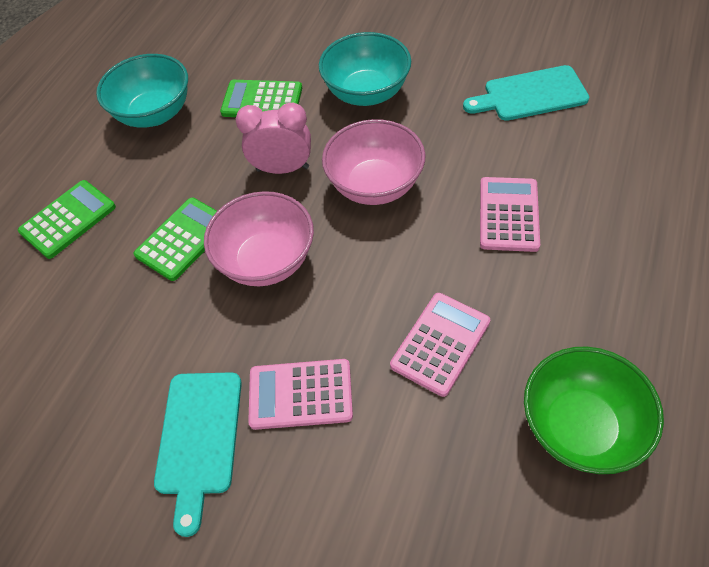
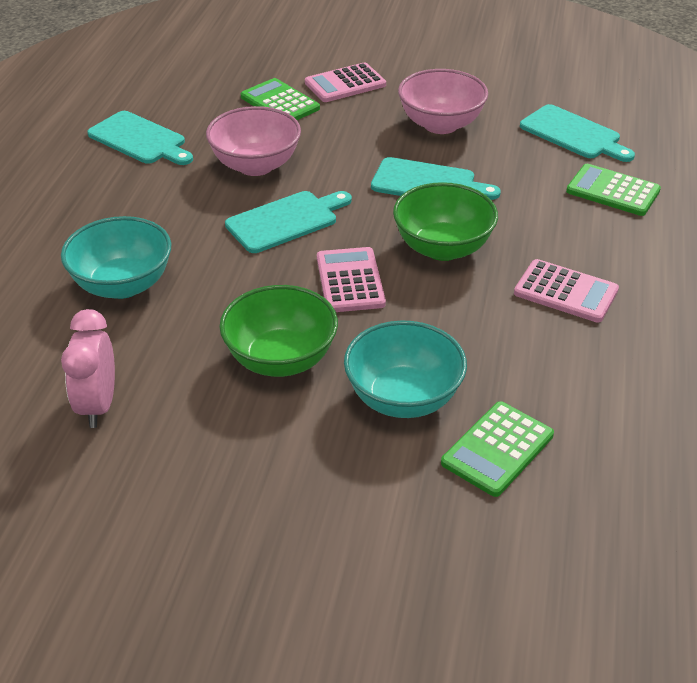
green bowl: [524,347,664,474] = 1 -> [219,285,338,377] [393,182,498,261] = 2
turquoise cutting board: [154,372,242,537] [463,65,589,121] = 2 -> [87,111,193,165] [225,191,352,253] [371,157,501,200] [520,104,635,162] = 4

